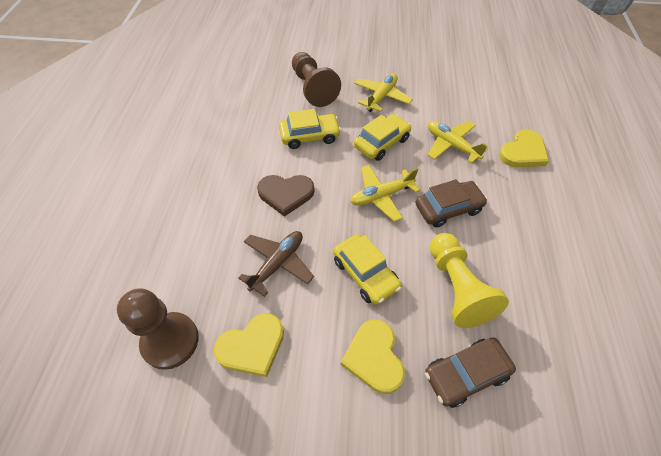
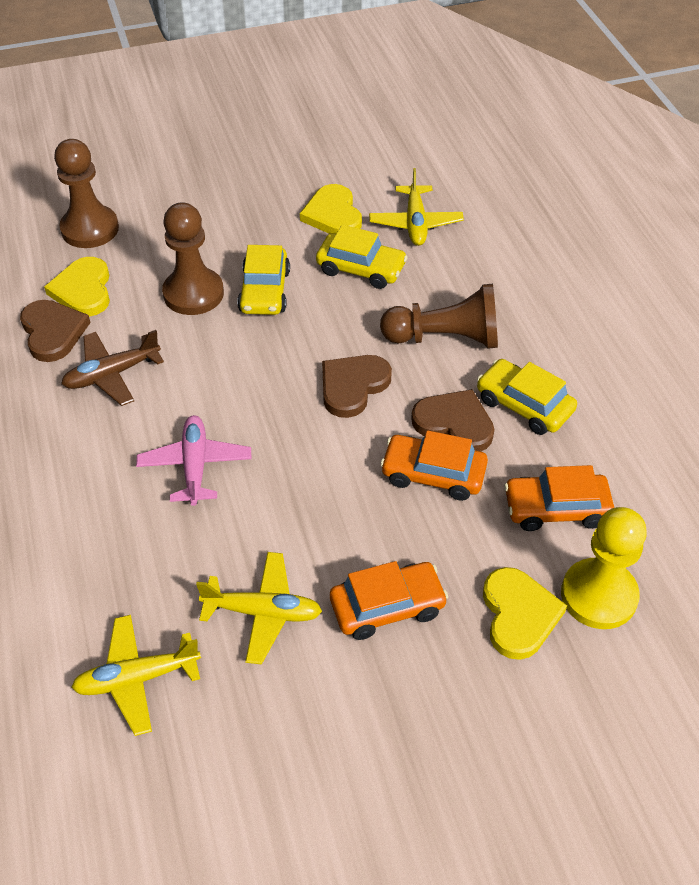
brown car: [415,179,488,228] [425,337,516,408] = 2 -> none = 0
brown heart: [257,175,315,217] = 1 -> [20,300,91,362] [322,355,392,418] [411,389,494,452] = 3
brown pawn: [117,288,199,370] [292,52,341,107] = 2 -> [54,139,119,248] [162,202,224,315] [380,284,498,349] = 3
orange car: none = 0 -> [330,561,448,640] [380,430,488,501] [504,465,614,531] = 3
pink plane: none = 0 -> [136,415,252,506] = 1

